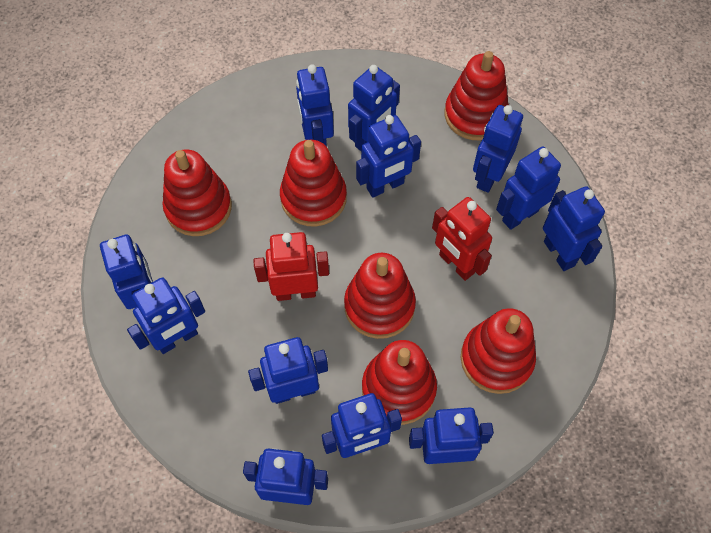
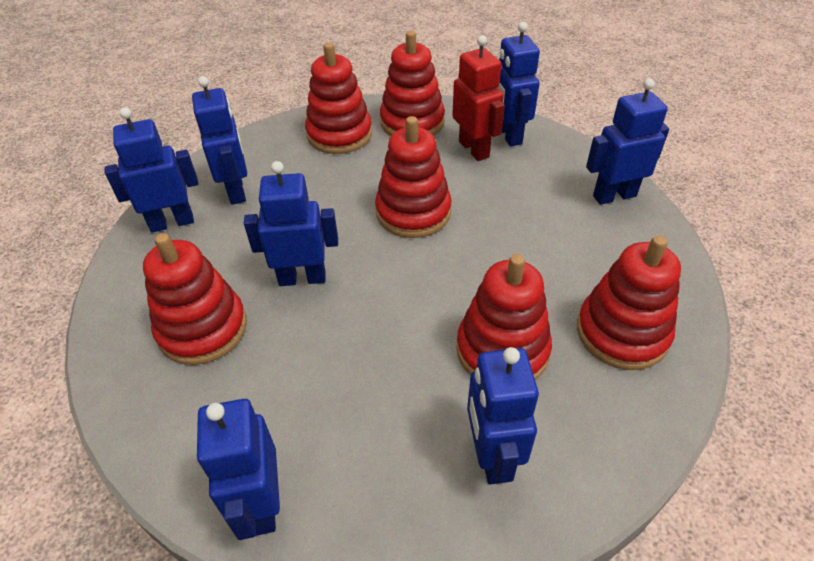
blue robot: [100,235,153,309] [127,278,205,354] [243,448,328,505] [248,337,328,404] [296,64,334,147] [322,393,402,458] [348,65,400,151] [356,115,421,198] [409,408,494,464] [473,105,523,193] [496,146,561,230] [543,186,605,271] = 12 -> [104,107,199,233] [192,76,247,205] [197,399,280,540] [244,161,338,286] [467,347,539,484] [497,22,540,146] [586,78,669,205] = 7
red robot: [253,232,329,301] [432,197,492,281] = 2 -> [452,35,505,161] = 1

